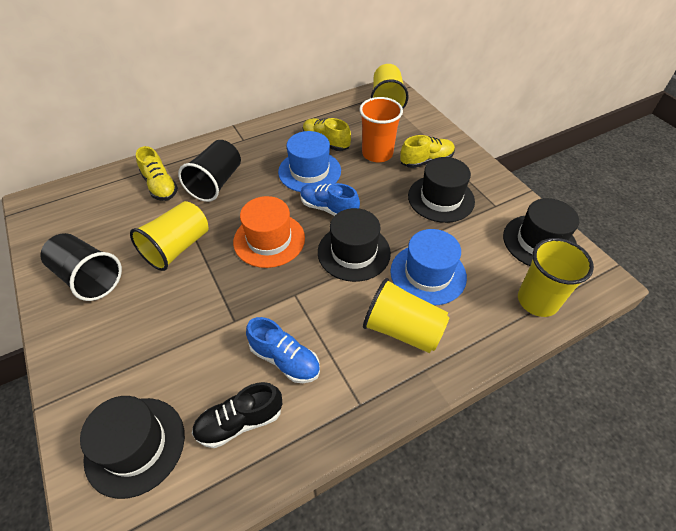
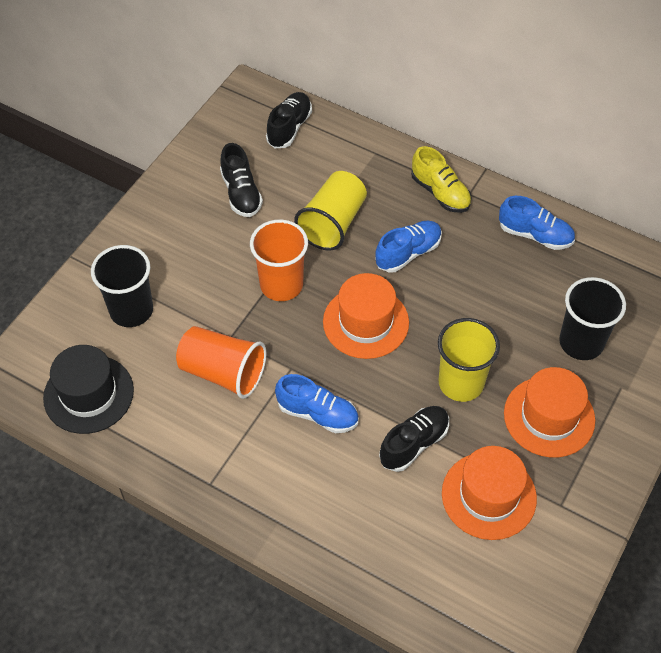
black hat: [80,396,185,499] [318,208,391,282] [408,157,475,223] [503,198,579,266] = 4 -> [43,345,134,434] = 1
black shoe: [192,382,282,448] = 1 -> [220,143,263,217] [266,92,312,148] [379,406,449,472] = 3
blue hat: [278,131,341,192] [390,229,467,305] = 2 -> none = 0
blue shoe: [246,317,320,383] [300,183,360,216] = 2 -> [275,374,359,433] [375,221,442,272] [499,196,575,250] = 3
orange cup: [359,97,403,162] = 1 -> [176,326,266,399] [250,219,308,301] = 2
orange hat: [233,196,305,268] = 1 -> [323,273,409,359] [442,446,537,540] [504,367,595,457] = 3
yellow cup: [130,201,208,271] [363,278,450,353] [371,64,409,109] [518,238,594,317] = 4 -> [294,171,367,251] [438,318,500,402] = 2
yellow shoe: [136,146,178,201] [303,118,351,151] [400,135,455,168] = 3 -> [411,146,472,213] = 1

